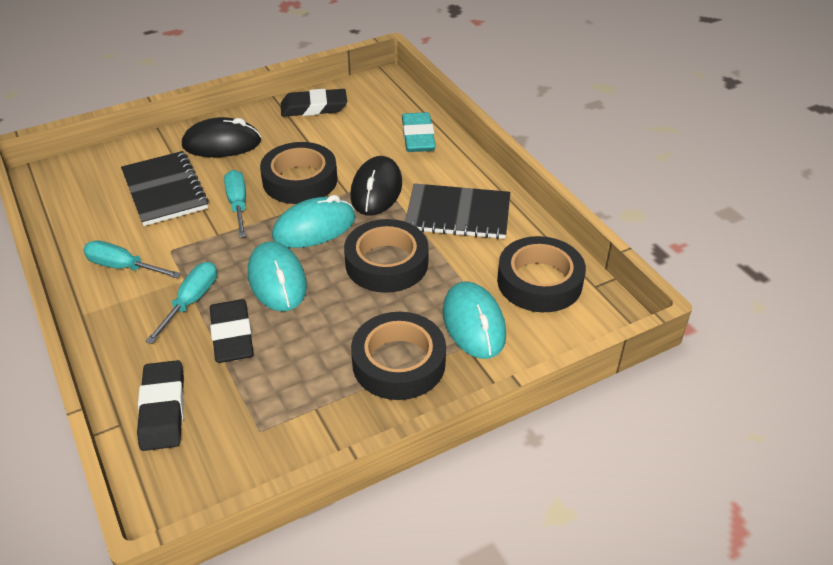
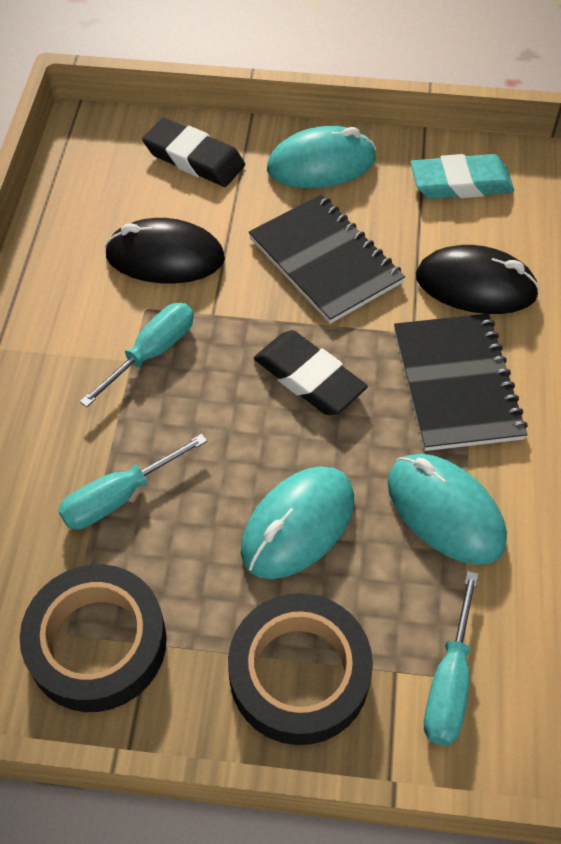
black eraser: [137,360,184,451] [210,299,254,363] [281,89,347,117] = 3 -> [142,118,245,187] [254,330,368,415] = 2
black tape: [260,142,337,204] [344,219,429,293] [351,312,446,400] [497,236,586,312] = 4 -> [20,564,167,712] [228,593,373,745] = 2

